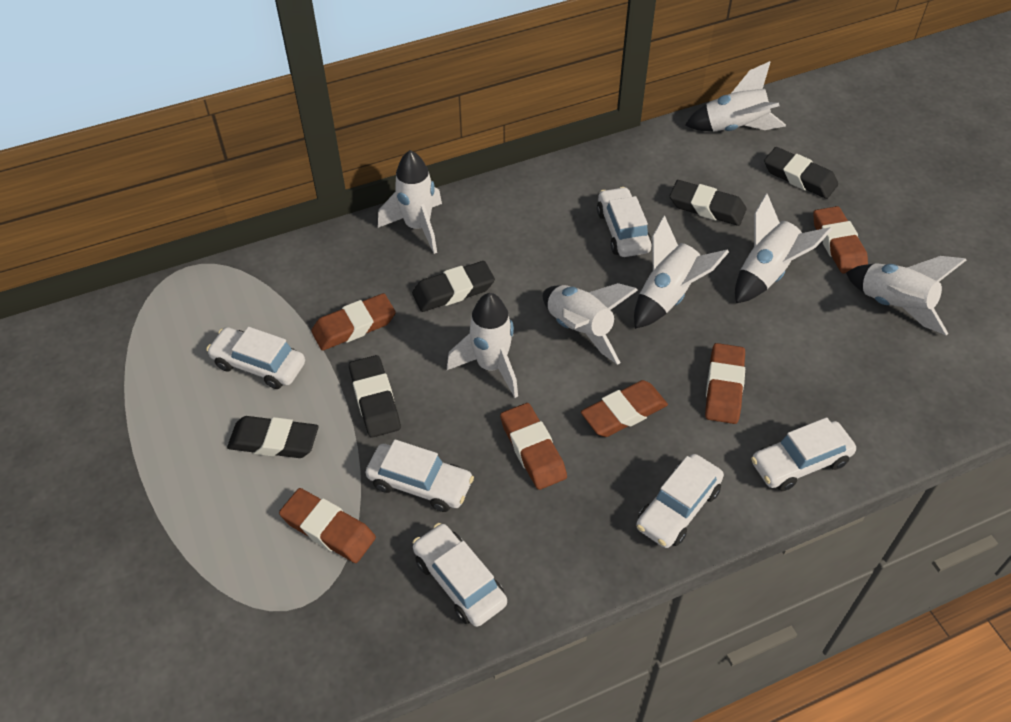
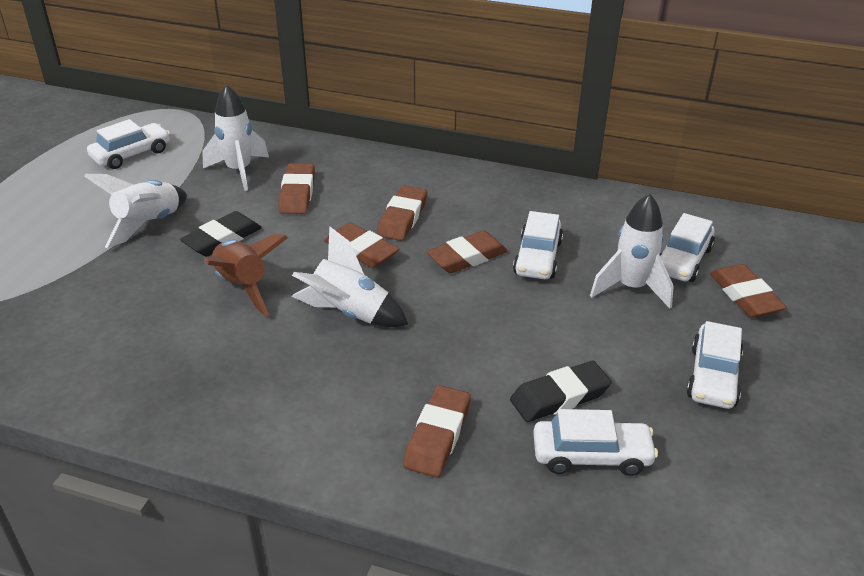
black eraser: [227,416,318,458] [349,355,401,438] [412,261,495,312] [670,180,747,226] [764,147,838,199] = 5 -> [180,211,262,256] [510,361,612,422] = 2
brown rocket: none = 0 -> [204,234,288,317] = 1
white car: [206,327,305,389] [366,439,474,512] [413,523,507,627] [597,187,652,257] [636,454,724,548] [751,417,856,491] = 6 -> [87,119,170,169] [513,211,563,279] [533,409,658,476] [660,213,715,282] [686,321,743,409] = 5
white rocket: [378,150,442,254] [447,293,518,398] [543,283,638,365] [634,215,729,329] [685,61,786,132] [735,193,832,303] [846,256,966,335] = 7 -> [84,174,187,248] [202,84,269,191] [292,227,408,327] [590,193,674,308] = 4

